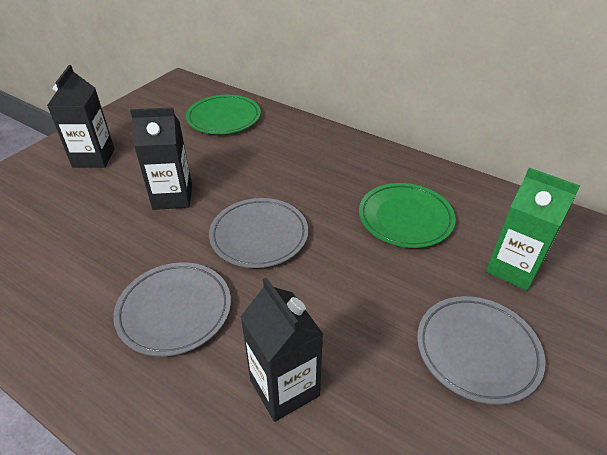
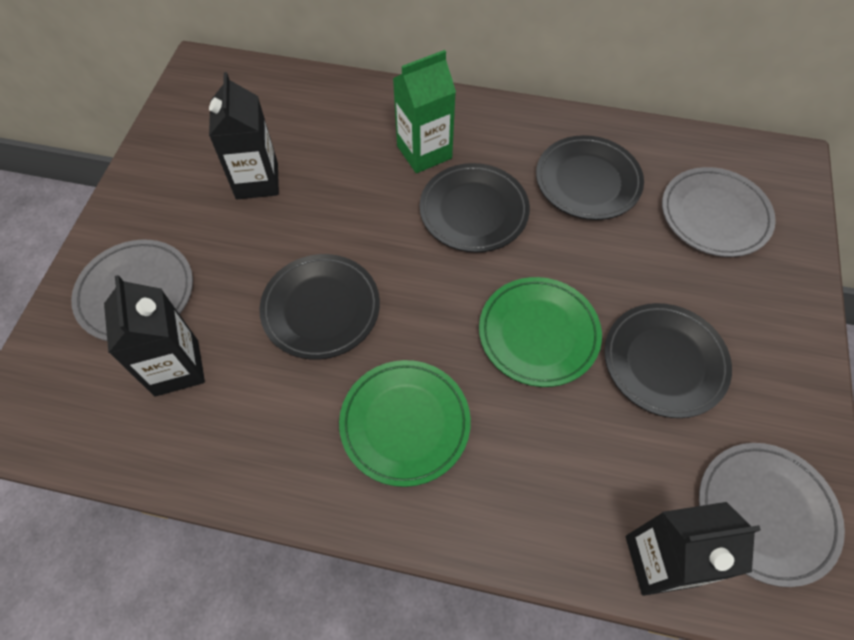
black plate: none = 0 -> [259,254,380,360] [420,163,530,253] [536,135,644,220] [604,303,732,418] = 4

